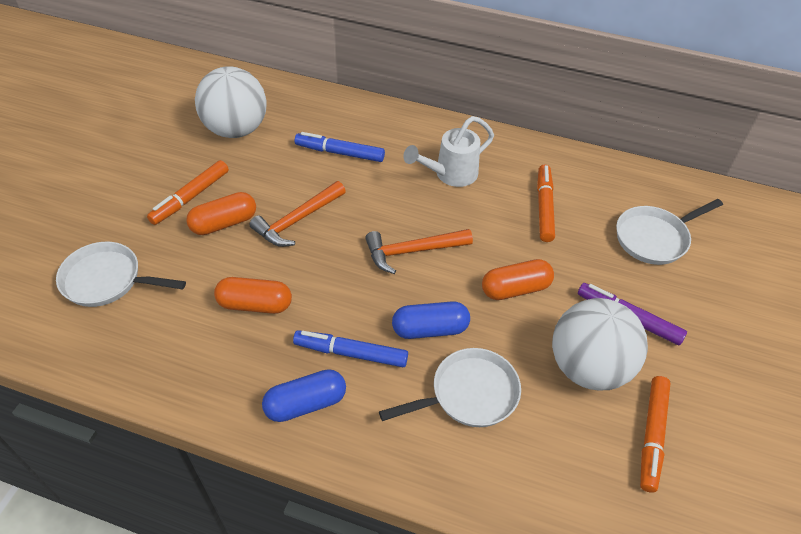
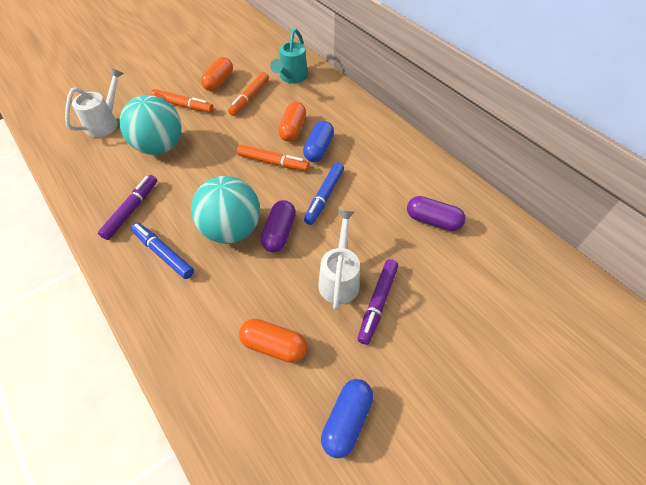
orange hammer: [249,181,346,247] [365,229,473,274] = 2 -> none = 0
purple capsule: none = 0 -> [261,200,296,252] [407,196,466,231] = 2
purple marker: [578,283,687,345] = 1 -> [98,175,157,240] [357,259,398,345] = 2
turquoise ball: none = 0 -> [120,95,182,155] [191,176,260,244] = 2
turquoise watering can: none = 0 -> [270,28,308,83] = 1
white ball: [195,66,267,138] [552,298,648,391] = 2 -> none = 0
white pan: [56,242,186,307] [379,348,521,427] [616,199,723,265] = 3 -> none = 0
white watering can: [403,116,494,187] = 1 -> [65,68,124,137] [318,210,360,310] = 2

